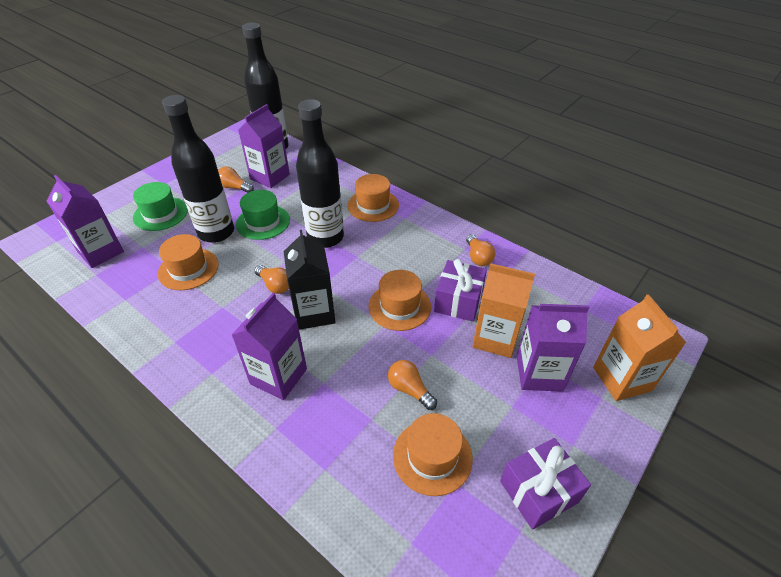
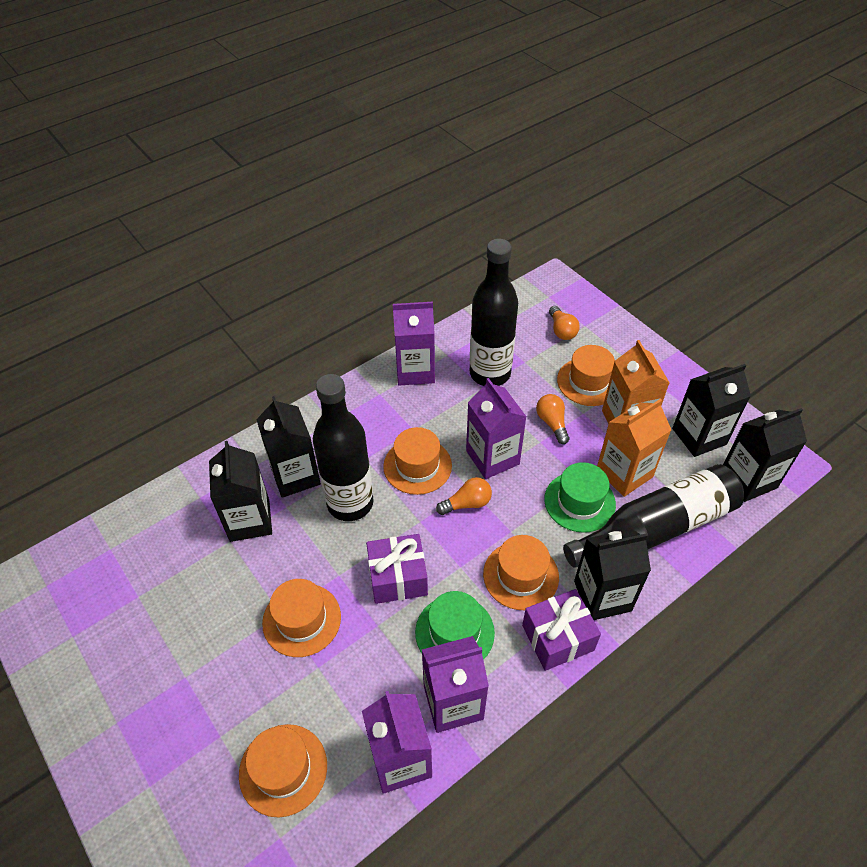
black carton: [284,230,336,330] = 1 -> [209,441,272,542] [256,396,321,498] [574,529,651,620] [672,364,751,457] [723,408,807,502] = 5
orange hat: [158,234,219,290] [347,174,399,222] [368,270,431,331] [393,413,473,496] = 4 -> [239,724,327,818] [262,579,341,657] [383,427,452,495] [483,535,559,610] [557,345,615,406] = 5
orange light bulb: [218,166,254,193] [254,265,289,294] [388,360,437,410] [466,234,495,266] = 4 -> [436,477,492,515] [536,394,569,444] [549,306,580,340] = 3

